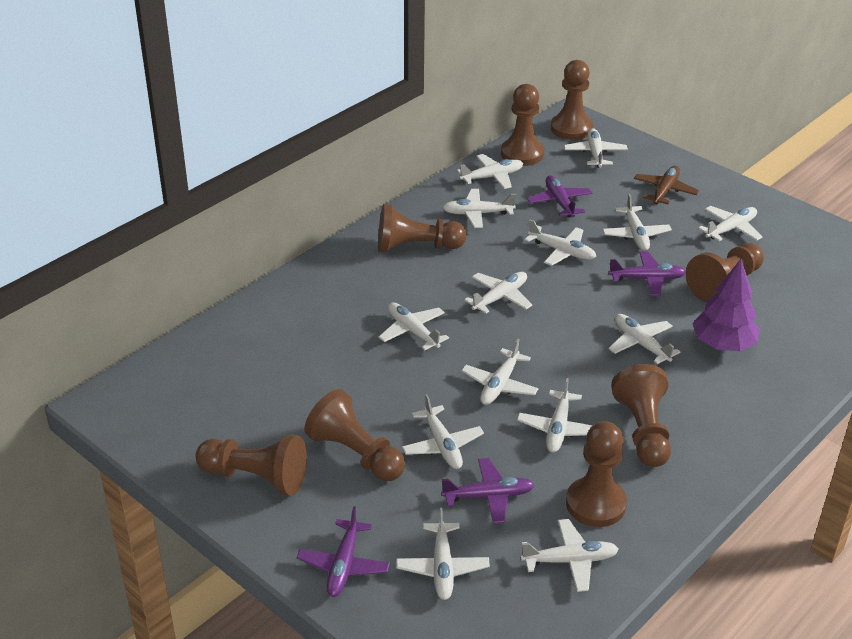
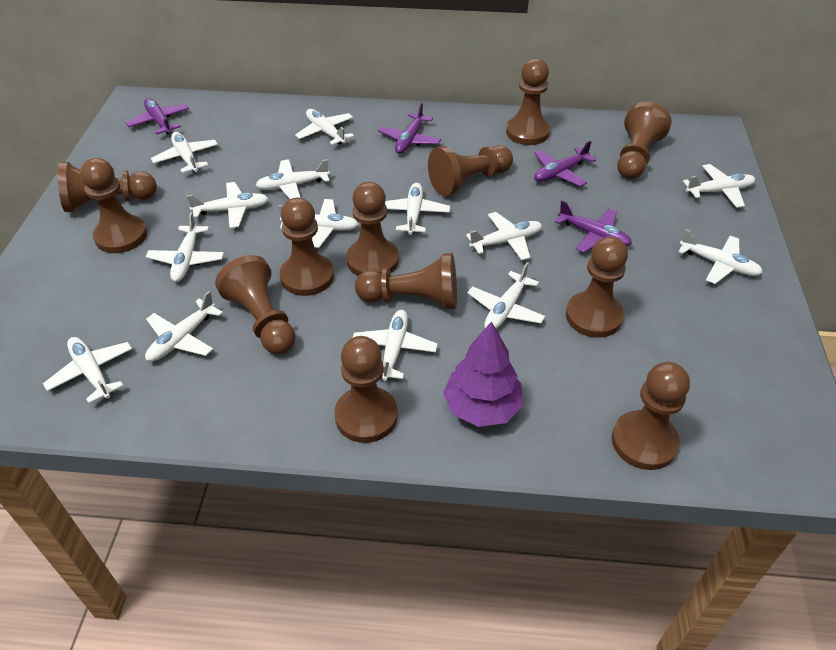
brown pawn: [196,435,307,496] [304,389,405,481] [378,204,466,252] [501,84,544,166] [551,60,593,140] [566,421,627,527] [611,364,671,467] [686,243,764,302] = 8 -> [58,162,157,212] [80,158,147,253] [215,255,296,354] [280,197,334,296] [334,336,398,443] [346,182,399,276] [355,253,457,310] [428,145,513,196] [506,58,550,145] [566,236,628,338] [612,362,690,470] [617,102,671,179] = 12
brown plane: [634,166,699,205] = 1 -> none = 0

